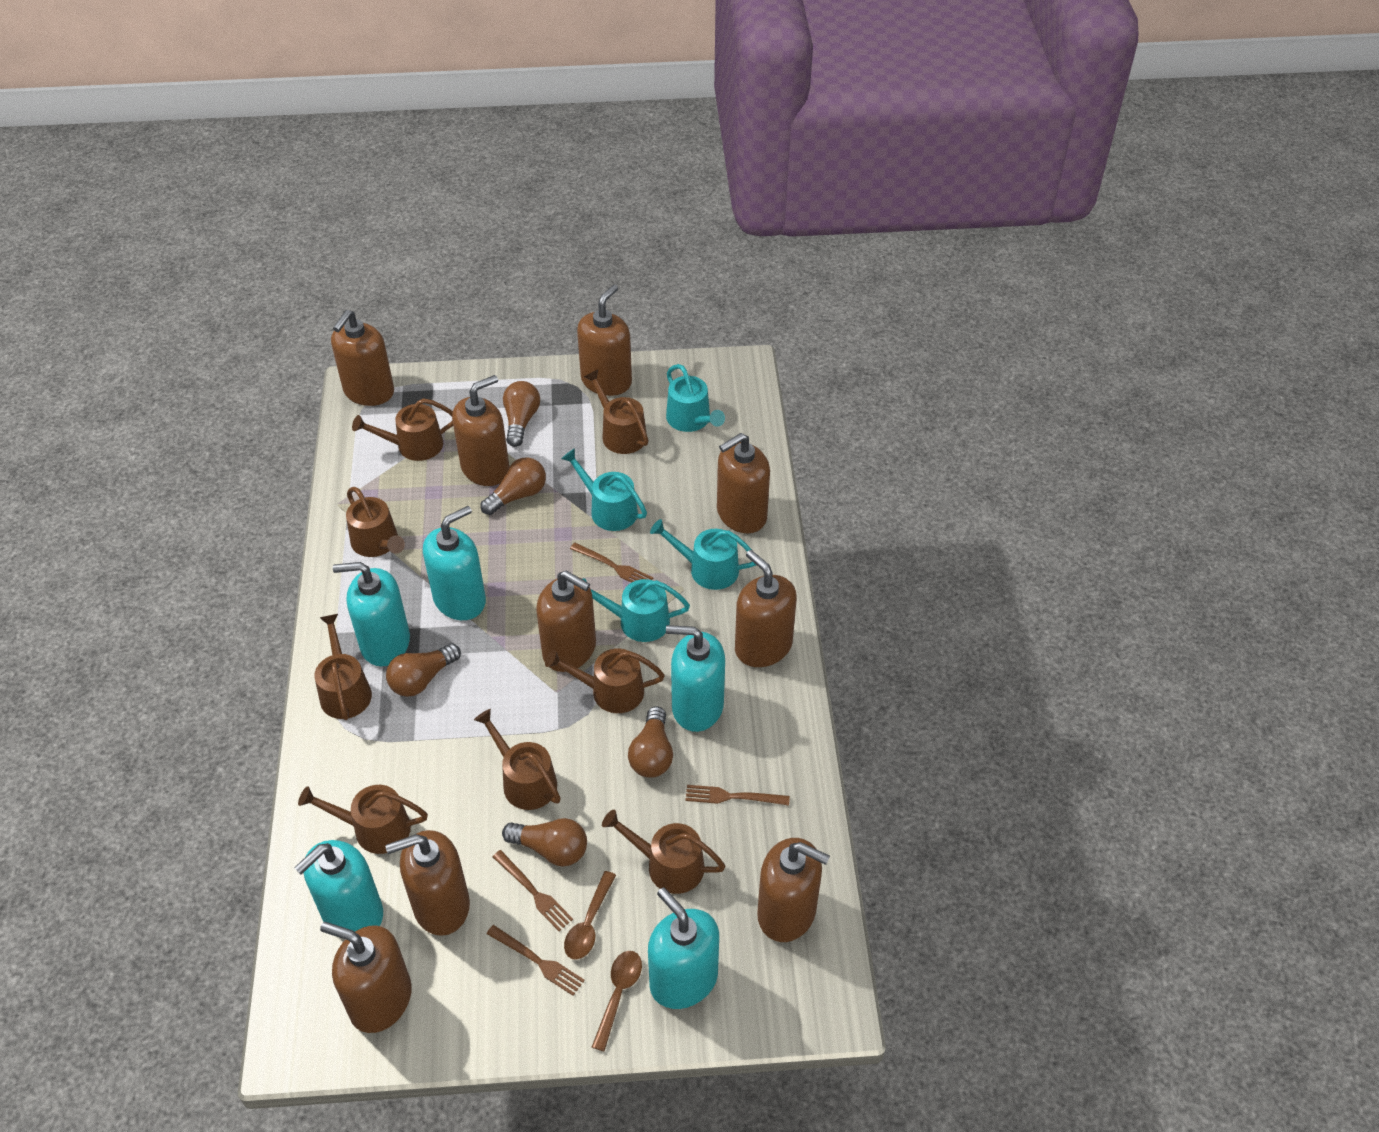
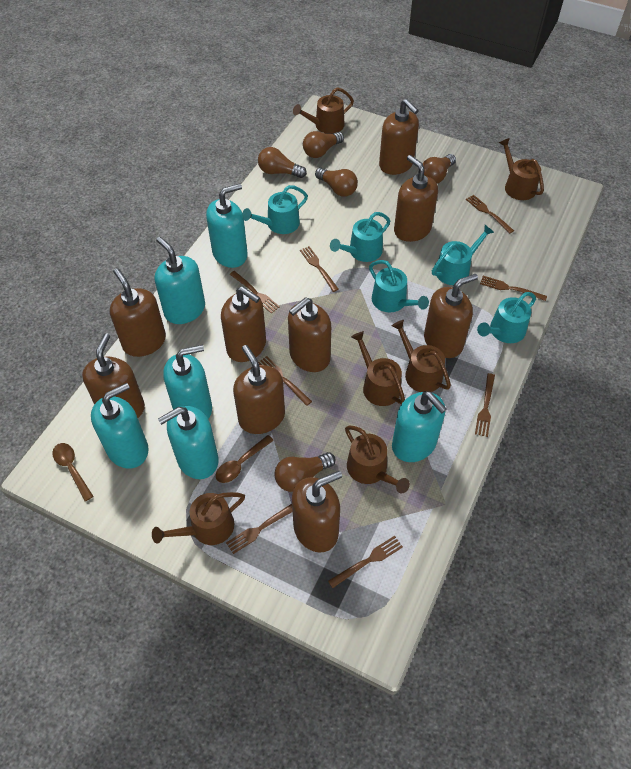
brown fork: [486,925,585,996] [492,850,573,931] [570,543,653,583] [685,785,790,805] = 4 -> [226,504,293,554] [230,271,280,313] [258,356,312,406] [300,246,339,292] [328,536,403,588] [466,195,514,233] [475,373,495,437] [480,276,547,301] = 8
brown watering can: [298,785,428,854] [315,614,372,720] [346,487,405,557] [352,398,453,461] [474,709,561,810] [545,648,665,713] [584,370,649,454] [602,810,725,894] = 8 -> [152,492,245,545] [293,87,354,134] [345,425,410,493] [351,331,405,406] [392,320,451,392] [499,138,544,200] = 6
turquoise soap dispenser: [295,840,383,932] [333,562,410,666] [423,506,486,620] [648,887,719,1009] [666,625,725,732] = 5 -> [91,383,149,468] [155,237,205,324] [158,406,218,479] [163,345,212,419] [206,183,248,268] [392,391,447,462] = 6
turquoise watering can: [561,448,647,531] [583,578,690,642] [650,519,756,590] [666,364,725,432] = 4 -> [242,185,308,234] [330,212,390,262] [369,260,429,313] [432,225,494,285] [477,292,536,343] = 5

